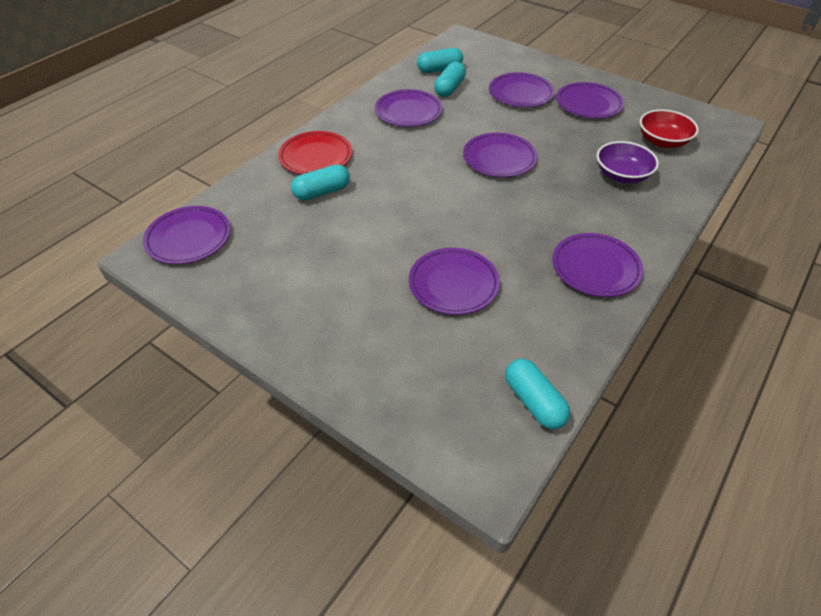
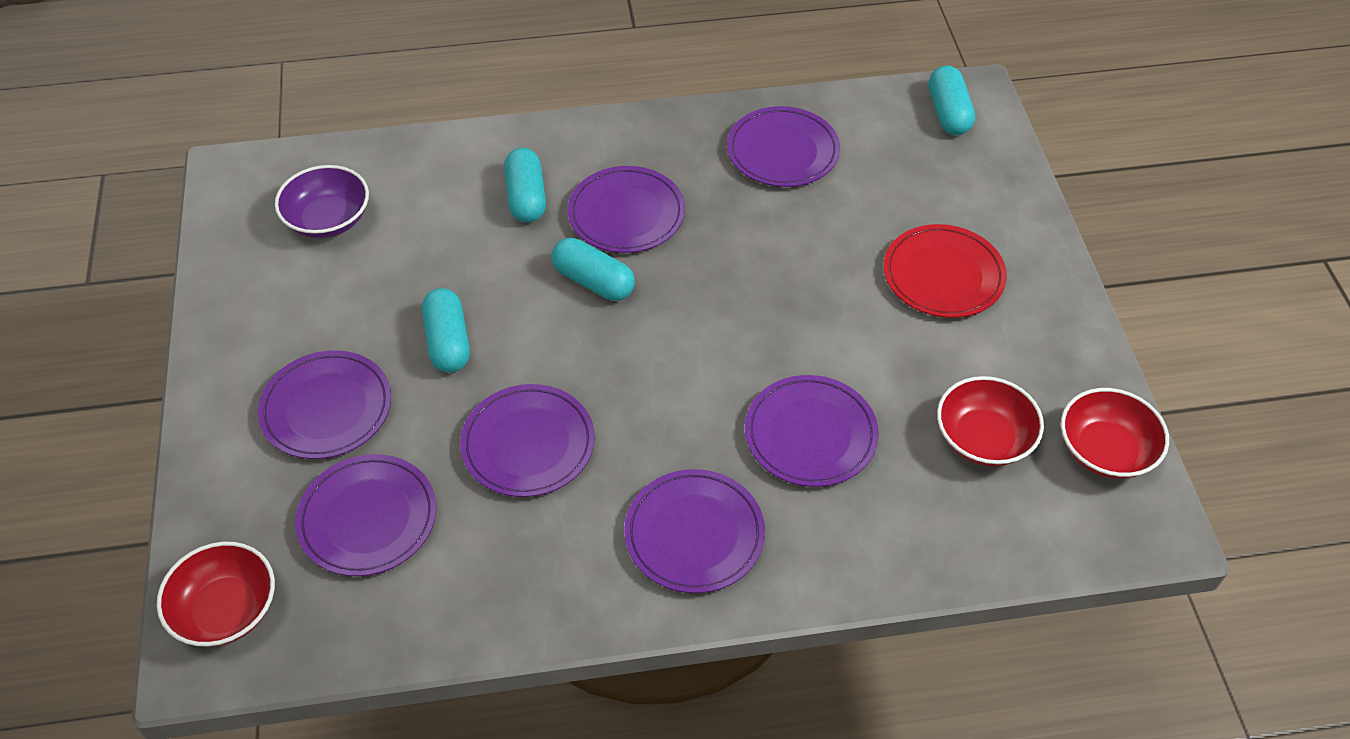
red bowl: [640,109,699,148] = 1 -> [157,542,275,647] [937,376,1044,466] [1061,388,1169,479] = 3

